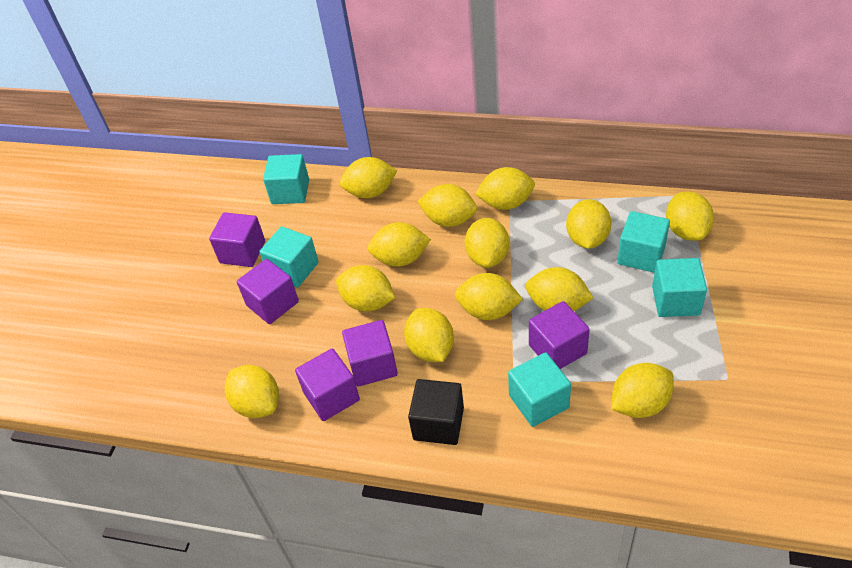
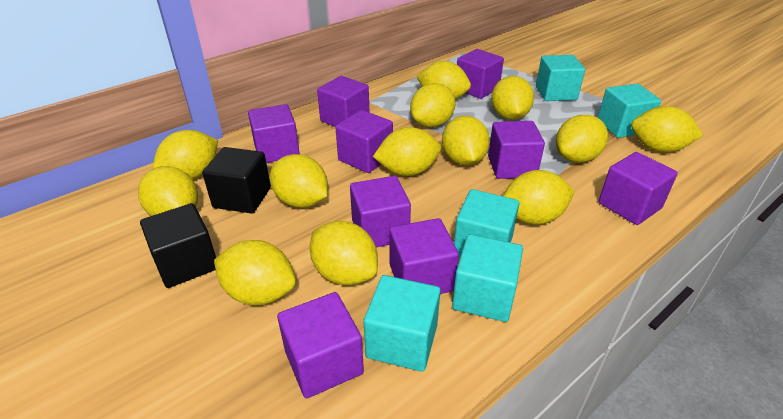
black cube: [408,379,464,445] = 1 -> [140,203,216,288] [202,147,271,214] = 2
purple cube: [209,212,265,267] [237,259,299,324] [295,349,360,421] [342,320,398,387] [529,301,590,369] = 5 -> [248,104,300,163] [277,292,364,398] [317,76,370,127] [335,110,393,173] [350,176,411,247] [389,218,459,294] [457,49,504,99] [488,121,545,179] [598,152,678,225] = 9

